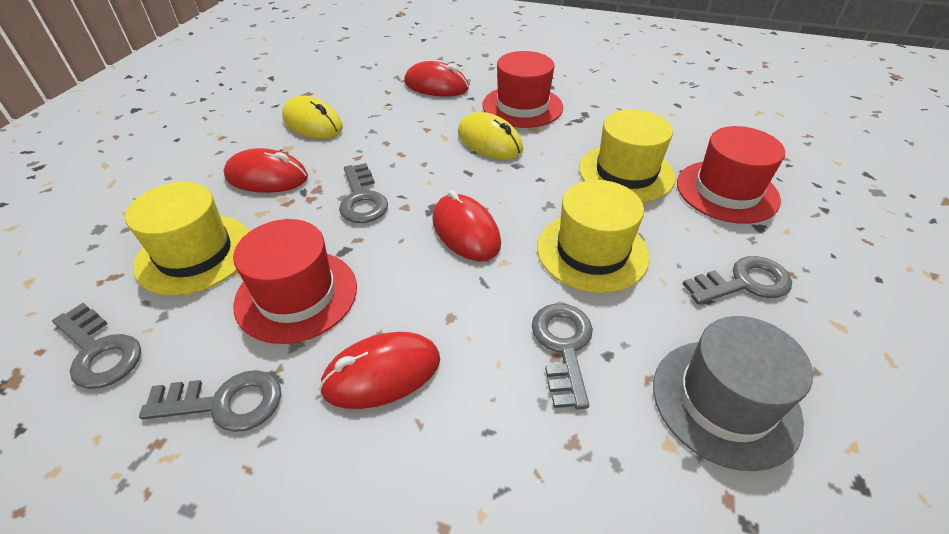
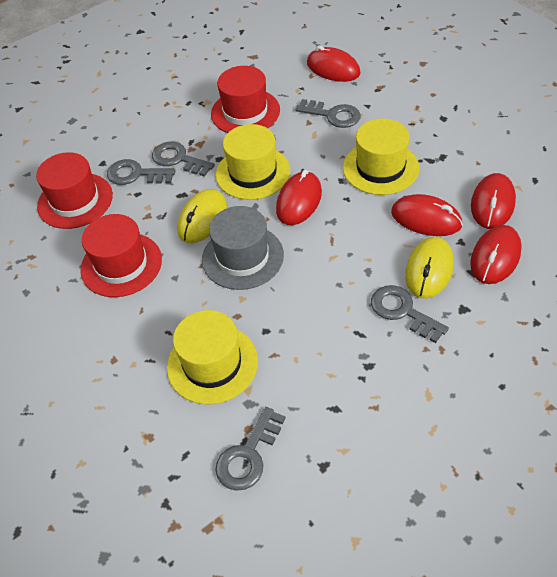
red mouse: [223,148,308,193] [319,332,440,409] [404,61,469,97] [432,190,501,261] = 4 -> [276,170,322,225] [307,45,361,82] [391,194,463,236] [470,225,522,284] [471,173,516,229] = 5

